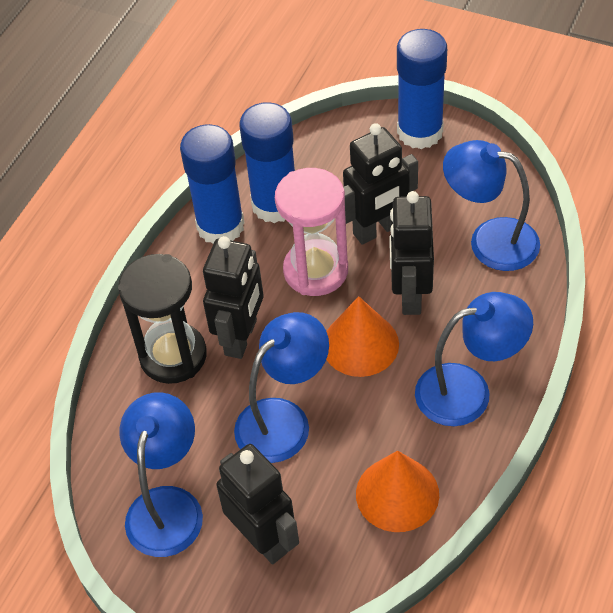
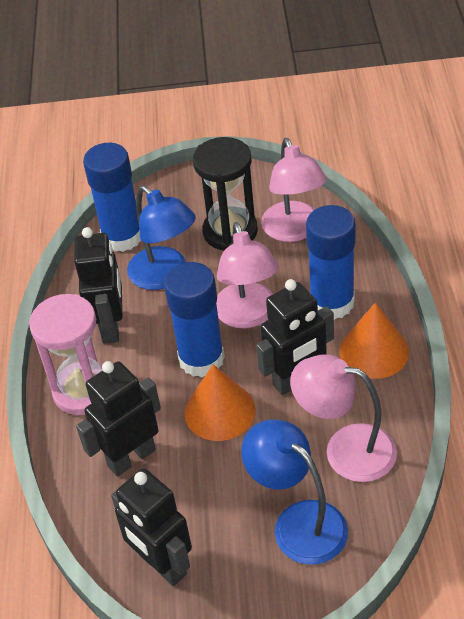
blue lamp: [119,392,203,557] [234,312,329,463] [415,292,533,426] [443,140,540,271] = 4 -> [127,185,196,290] [241,419,348,565] = 2
pink lamp: none = 0 -> [216,222,279,328] [261,138,327,242] [290,354,397,482] = 3

